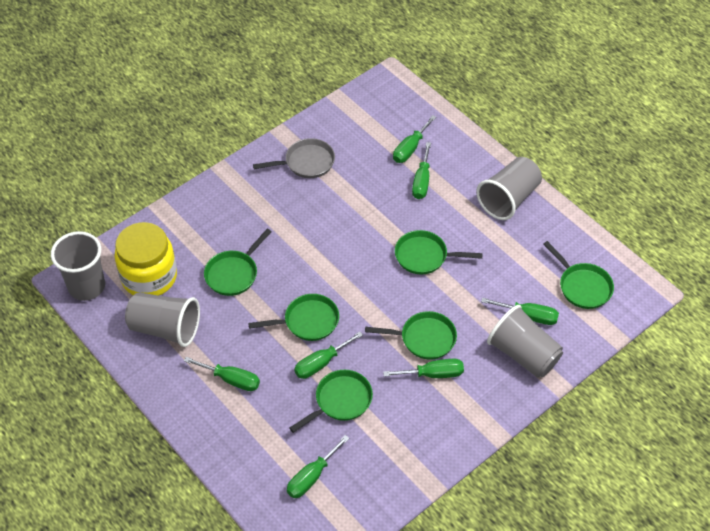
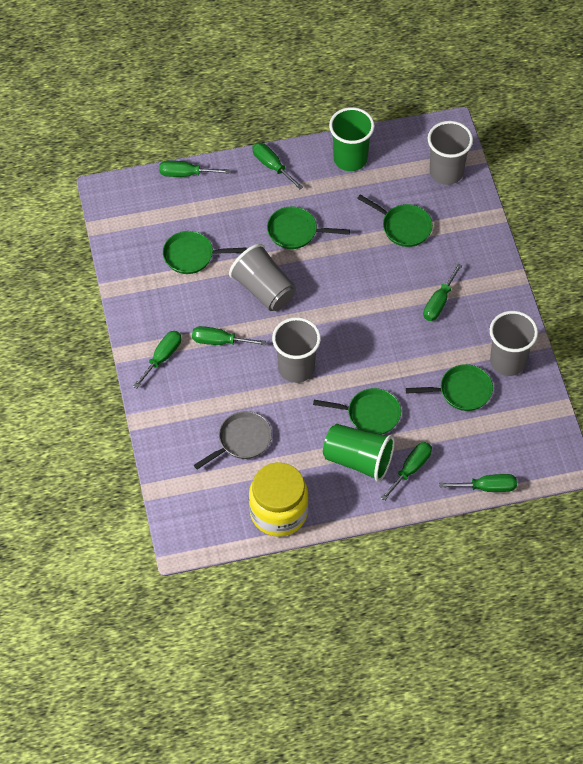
green cup: none = 0 -> [323,424,395,482] [329,107,375,171] = 2
green pan: [204,229,271,296] [248,294,339,341] [290,370,373,433] [365,311,457,360] [395,230,483,274] [543,241,614,309] = 6 -> [163,231,247,274] [267,206,350,249] [313,388,401,435] [357,194,433,247] [406,364,493,411] = 5

